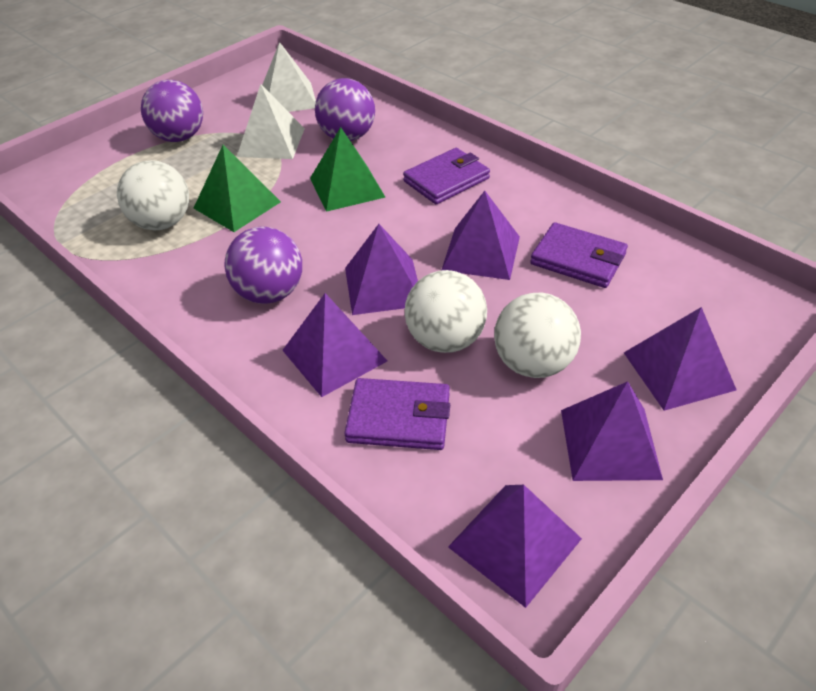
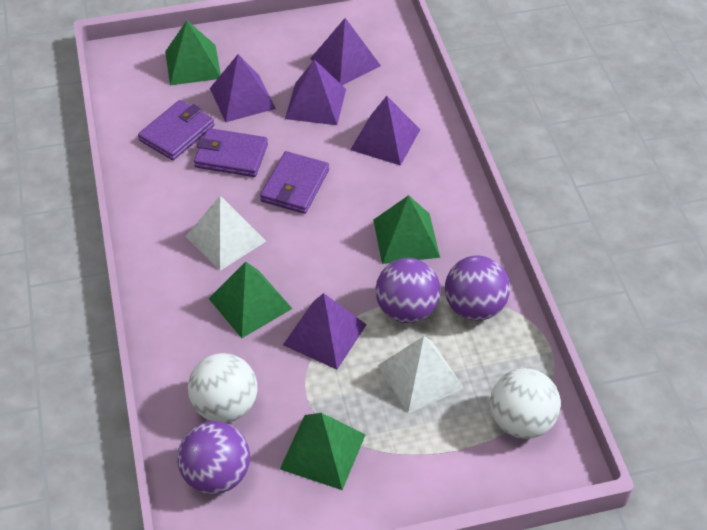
green pyramid: [194,145,281,232] [310,127,385,212] = 2 -> [165,21,221,85] [209,261,293,338] [280,413,365,490] [373,195,440,264] = 4
purple pyramid: [282,293,387,397] [345,224,418,315] [442,191,520,280] [448,485,582,608] [561,381,663,481] [624,307,737,411] = 6 -> [210,54,276,122] [283,293,367,370] [285,59,346,125] [310,18,381,85] [350,96,420,166] = 5
white ball: [117,160,189,230] [405,270,487,353] [494,293,581,378] = 3 -> [188,353,258,423] [490,368,561,439] = 2

